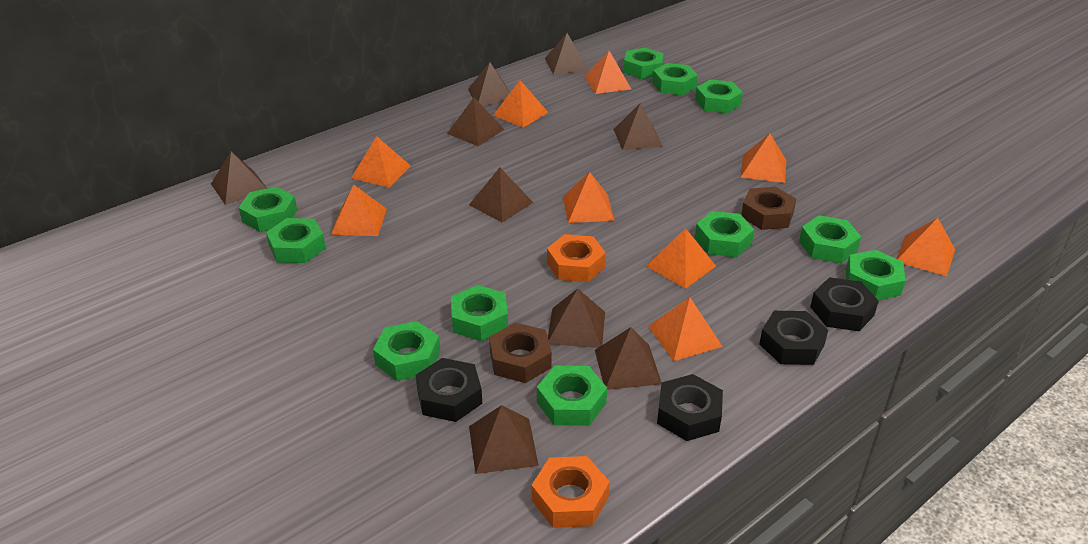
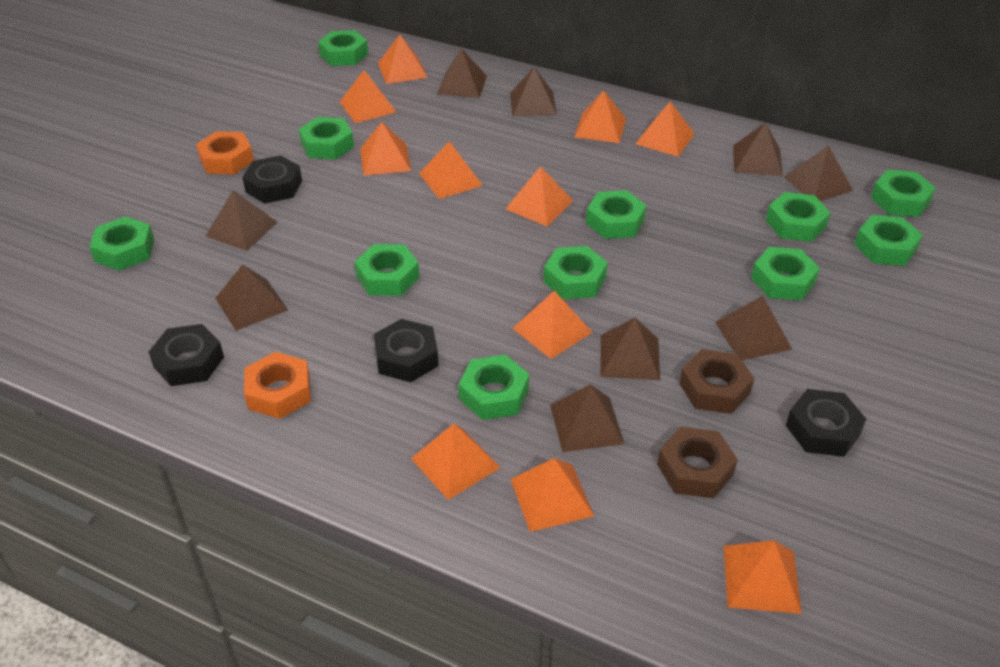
orange pyramid: [331,185,387,236] [351,136,411,188] [493,80,548,128] [563,172,615,223] [584,51,631,94] [646,228,716,289] [648,297,723,361] [740,133,786,183] [896,218,955,276] = 9 -> [340,70,396,123] [360,122,411,176] [378,35,428,84] [411,423,501,500] [419,141,483,199] [505,166,573,226] [511,458,594,532] [512,291,593,359] [574,90,626,143] [635,102,695,157] [724,540,802,614] = 11

